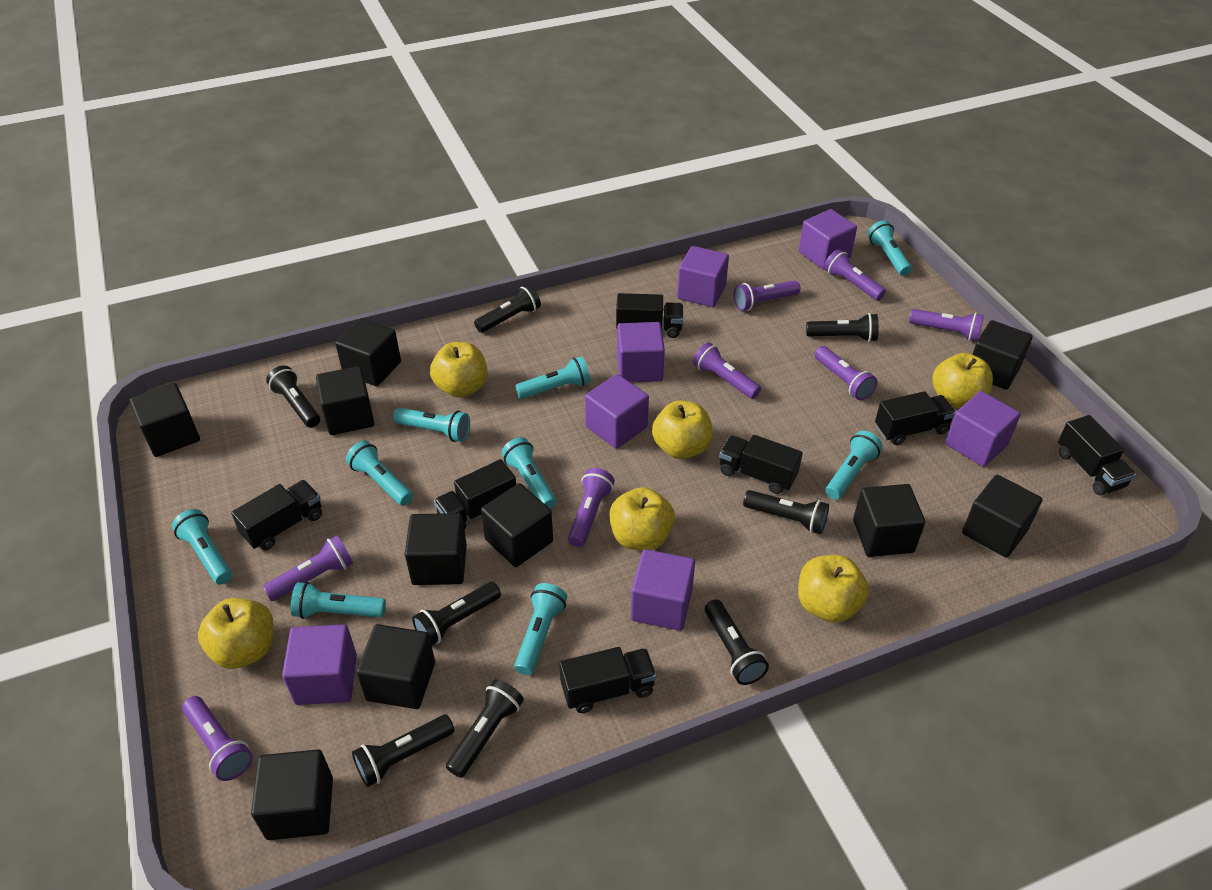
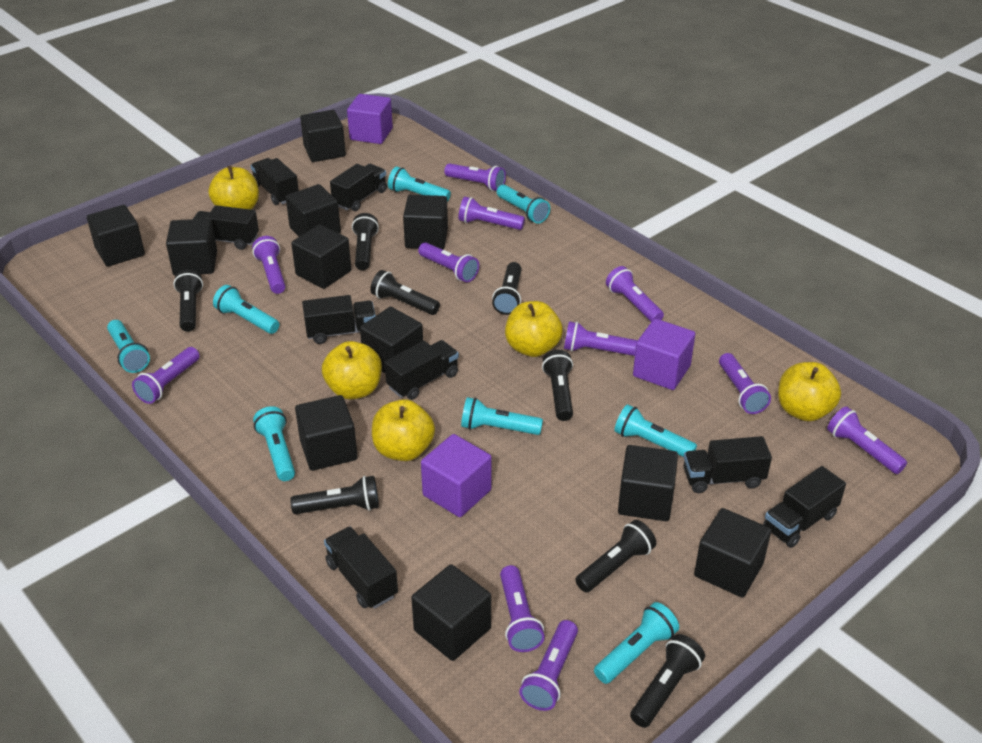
black cube: [130,383,200,457] [251,749,333,840] [316,366,375,435] [335,318,401,386] [357,624,435,709] [405,513,467,585] [481,483,553,567] [853,484,925,557] [962,475,1042,558] [972,320,1033,390] = 10 -> [87,205,145,267] [166,219,217,276] [286,184,341,237] [291,224,351,289] [295,395,358,471] [300,110,346,162] [360,307,423,373] [403,195,448,249] [411,564,491,661] [618,445,678,521] [694,508,771,598] = 11
black truck: [231,480,322,550] [434,459,516,530] [559,647,657,713] [616,293,683,338] [719,435,803,494] [875,391,956,445] [1058,415,1136,496] = 7 -> [193,205,259,250] [251,158,299,205] [302,295,376,344] [324,526,398,609] [330,164,387,211] [385,340,459,400] [684,436,772,493] [763,466,846,548] = 8
purple cube: [282,624,357,705] [585,374,649,449] [617,322,665,383] [631,549,695,631] [677,246,729,307] [799,209,857,270] [945,391,1021,467] = 7 -> [347,94,393,144] [421,434,491,517] [633,319,695,390] = 3
purple flashlight: [182,696,253,781] [263,535,353,601] [568,468,615,547] [693,342,761,399] [733,280,800,311] [814,346,877,400] [824,249,886,301] [909,309,984,341] = 8 -> [132,347,200,404] [252,236,286,294] [418,242,479,282] [444,163,506,191] [459,197,525,230] [500,565,545,652] [519,620,578,711] [564,321,638,356] [606,266,664,322] [719,353,771,414] [827,406,907,474] = 11
turquoise flashlight: [172,509,232,585] [291,582,386,619] [346,441,413,506] [393,408,470,442] [501,437,556,509] [514,583,567,675] [515,356,590,399] [825,431,883,500] [868,221,912,276] = 9 -> [107,320,150,373] [213,285,279,334] [253,406,295,481] [388,166,451,202] [461,397,543,435] [497,185,550,224] [594,602,679,684] [614,404,697,457] = 8
yellow apple: [198,598,274,669] [430,342,488,397] [609,487,675,551] [652,400,713,459] [798,555,869,623] [932,353,993,409] = 6 -> [209,166,259,210] [322,341,382,399] [372,399,435,461] [505,301,563,357] [778,362,841,421] = 5

